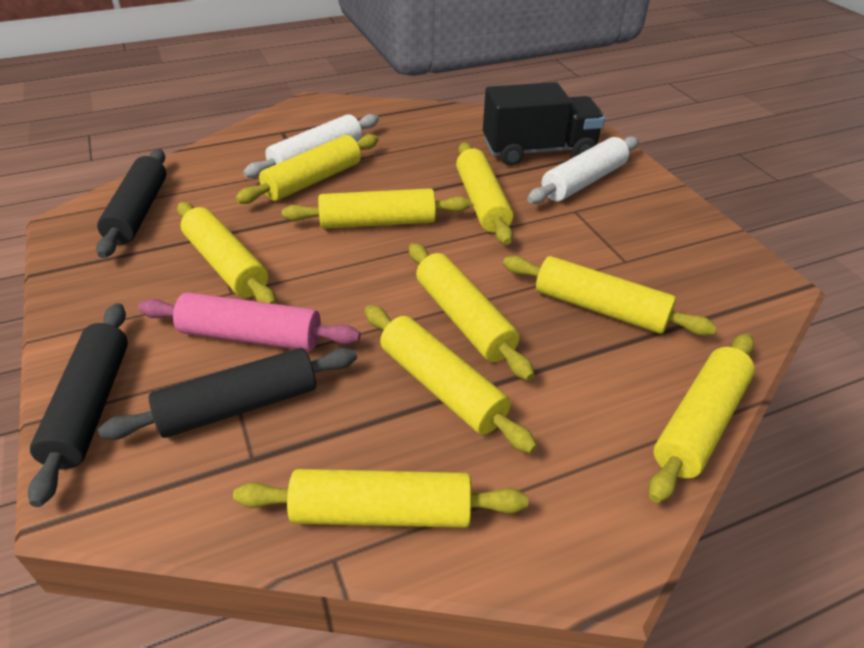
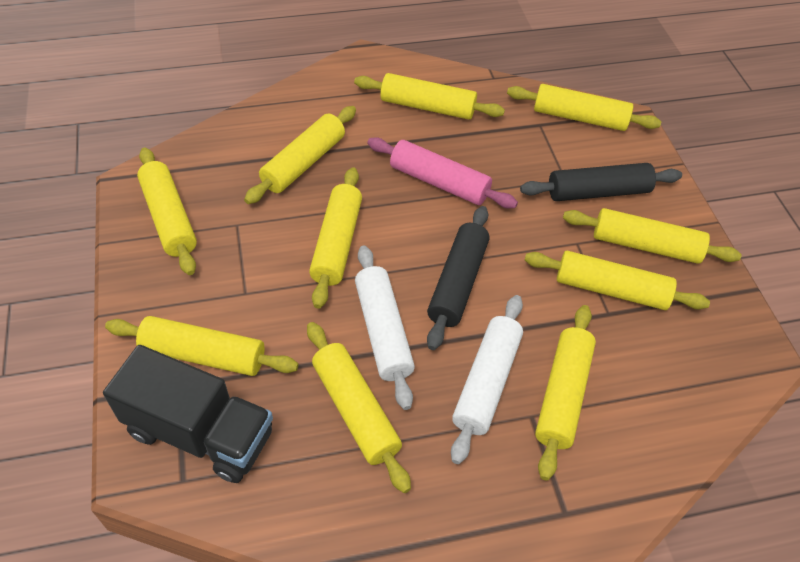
black rolling pin: [28,303,128,507] [96,149,166,258] [98,348,357,440] = 3 -> [427,206,489,350] [520,163,682,201] = 2
yellow rolling pin: [177,202,276,304] [233,469,528,528] [235,134,379,204] [282,188,471,229] [365,305,537,453] [409,243,535,381] [456,142,513,245] [503,256,717,336] [648,333,755,503] = 9 -> [105,316,299,376] [137,147,197,275] [244,106,356,204] [307,322,411,493] [309,167,362,309] [354,73,505,120] [507,84,661,131] [525,251,710,310] [535,305,596,480] [563,208,742,264] = 10

